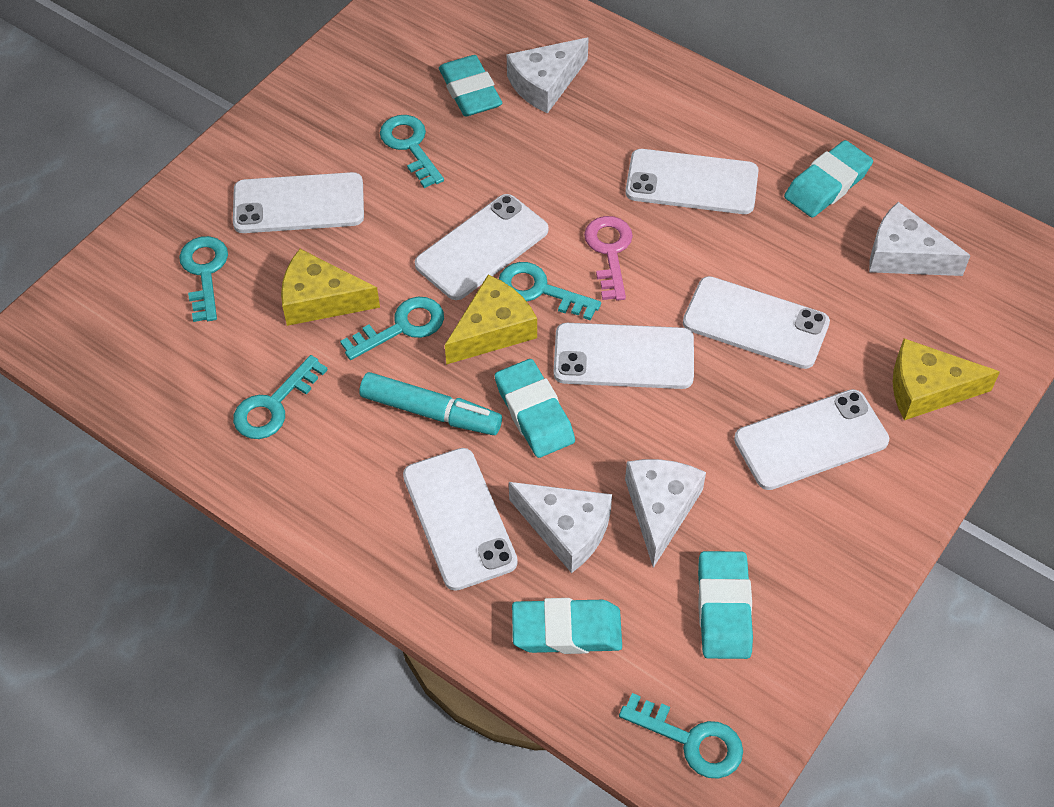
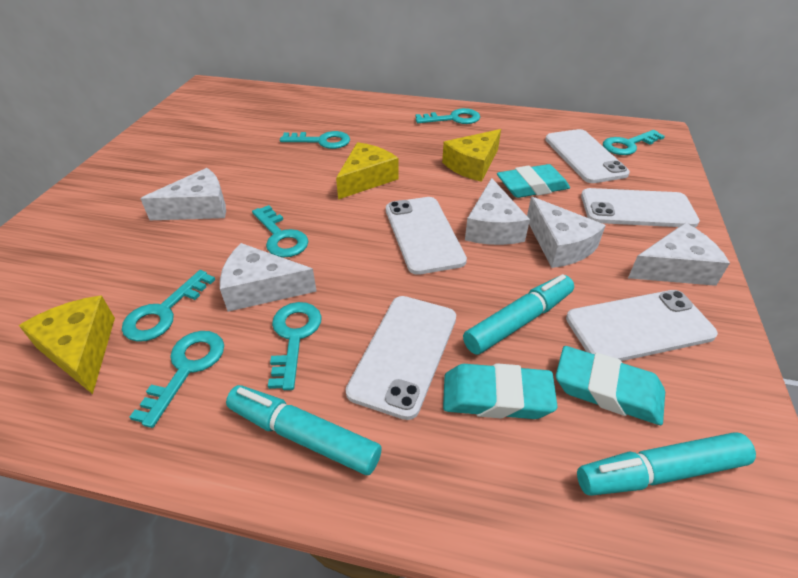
pink key: [584,216,633,301] = 1 -> none = 0
turquoise eraser: [439,55,502,116] [495,359,575,458] [512,598,622,654] [698,551,753,659] [784,140,873,217] = 5 -> [443,363,558,419] [497,164,570,198] [556,346,665,425] = 3
turquoise key: [179,236,228,322] [233,355,328,439] [340,297,444,360] [380,115,444,188] [499,262,601,320] [619,693,743,779] = 6 -> [122,270,215,342] [129,331,224,428] [252,205,308,257] [268,302,322,390] [280,131,350,149] [415,108,480,124] [603,130,665,155] = 7
turquoise marker: [359,372,502,435] = 1 -> [226,385,382,475] [463,274,574,355] [577,432,756,496] = 3
white cheese: [507,38,589,113] [509,482,612,573] [625,459,706,568] [869,202,971,276] = 4 -> [140,168,226,220] [220,243,317,312] [465,178,530,245] [527,197,606,268] [628,223,730,286] = 5
white phone: [233,172,364,233] [403,448,518,591] [415,194,548,300] [554,323,694,389] [625,149,759,214] [683,276,830,369] [734,389,889,490] = 7 -> [346,296,456,420] [386,197,467,275] [545,129,630,183] [566,290,718,361] [581,188,700,228] = 5

